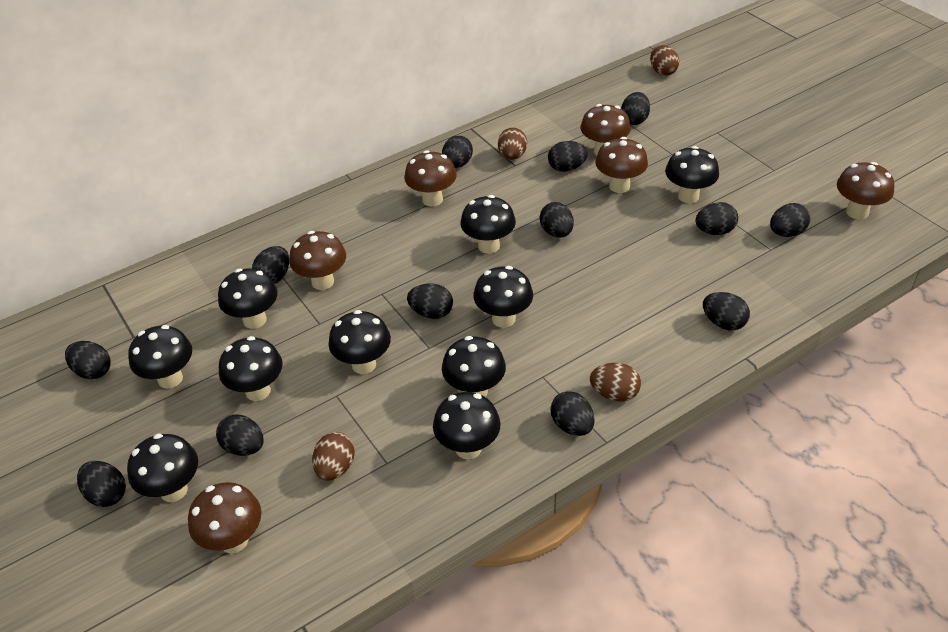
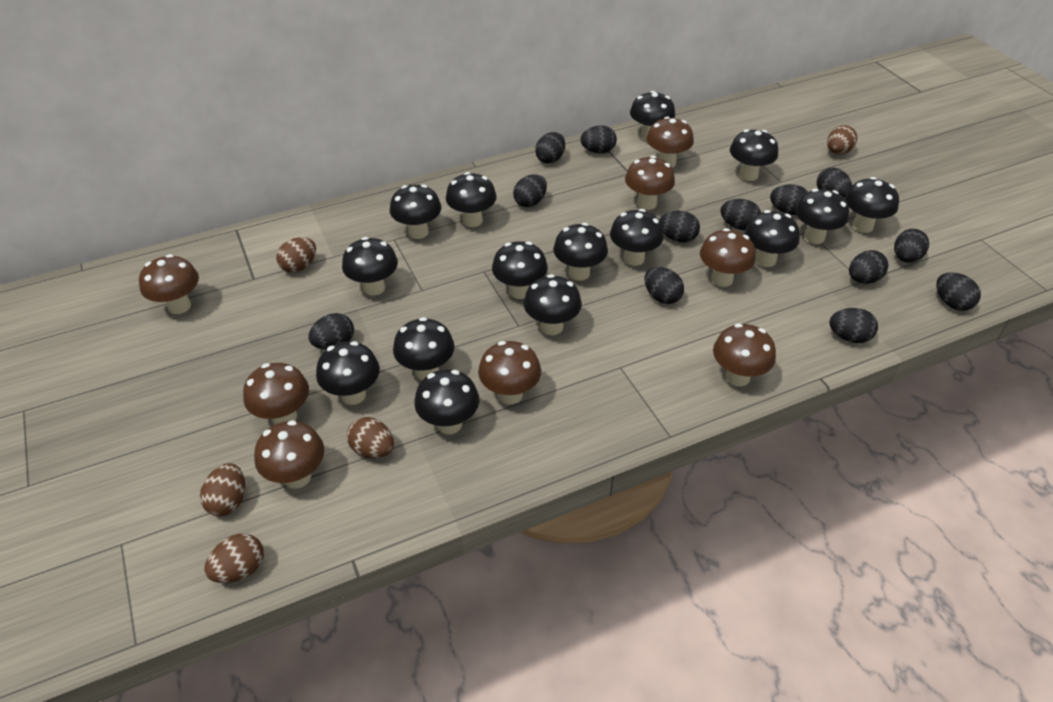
black mushroom: [127,434,198,502] [128,325,192,389] [218,268,278,329] [219,336,282,401] [328,310,391,374] [433,392,501,459] [442,336,506,397] [460,195,516,254] [473,266,533,328] [665,146,719,203] = 10 -> [316,341,380,405] [342,237,398,296] [390,184,442,239] [393,317,455,380] [414,369,479,434] [446,172,497,227] [492,241,548,299] [523,274,582,335] [553,223,608,281] [610,209,664,266] [630,91,675,141] [730,129,778,181] [745,210,800,267] [795,189,849,244] [845,177,899,233] = 15
brown egg: [312,432,355,481] [498,127,527,160] [590,363,641,402] [650,45,679,76] = 4 -> [200,463,245,516] [204,533,264,583] [276,237,316,273] [347,417,394,458] [827,125,857,155] = 5
brown mushroom: [188,482,262,554] [289,231,346,290] [404,150,457,206] [580,104,631,155] [595,137,648,193] [837,162,894,220] = 6 -> [139,254,199,314] [243,363,309,425] [254,420,324,489] [478,341,541,404] [625,155,675,210] [646,117,694,168] [700,228,755,287] [713,323,776,386] = 8

